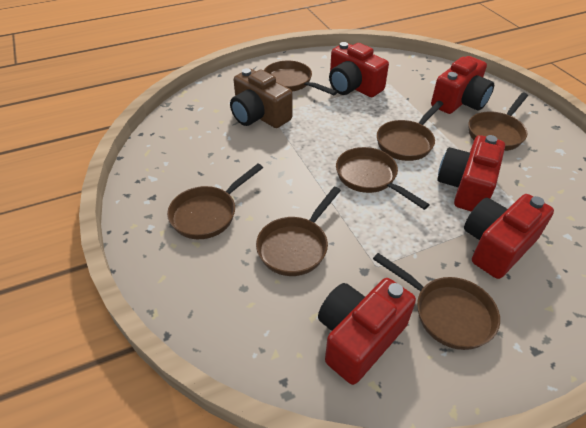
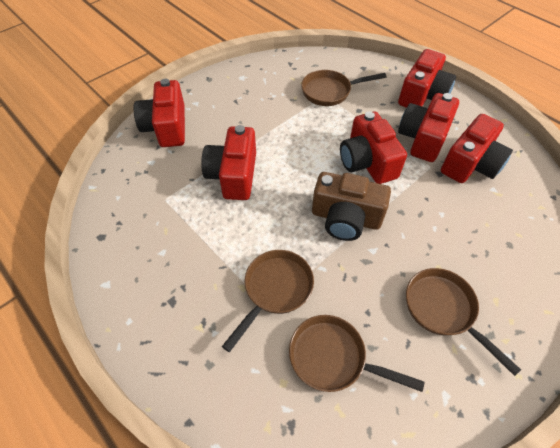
brown pan: [167,164,263,239] [256,187,341,276] [264,61,337,95] [336,147,429,210] [373,253,500,350] [377,101,443,161] [468,93,528,151] = 7 -> [222,250,314,352] [289,315,424,392] [301,70,386,106] [406,268,521,376] = 4
red camera: [318,278,416,385] [329,42,389,97] [431,56,494,114] [437,135,505,212] [464,194,554,279] = 5 -> [133,79,185,147] [201,125,256,200] [340,111,407,184] [398,49,456,108] [398,93,459,162] [441,114,513,183] = 6

